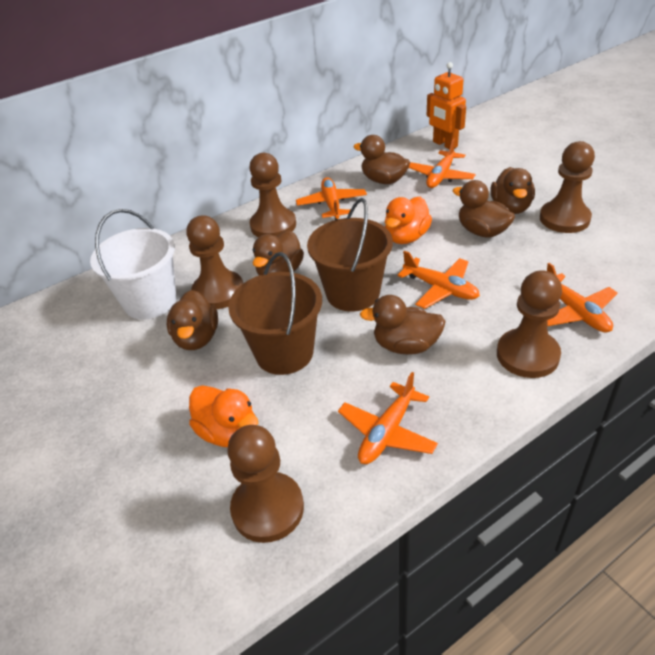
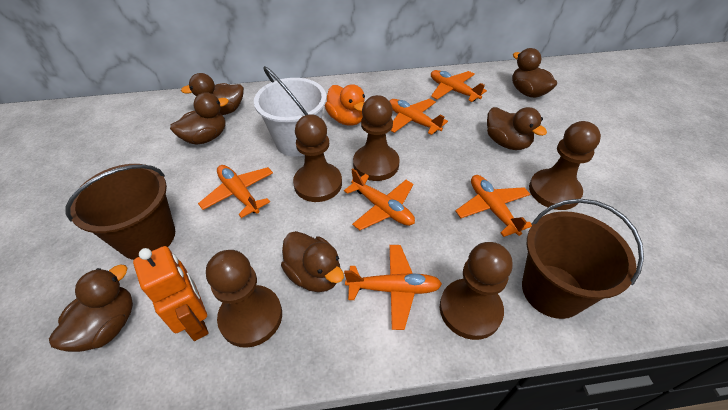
orange duck: [189,385,258,447] [385,197,432,244] = 2 -> [325,84,365,126] = 1
orange plane: [296,177,367,220] [338,372,438,464] [397,251,480,309] [409,139,476,188] [547,263,618,333] = 5 -> [198,165,273,218] [344,168,415,230] [344,245,442,330] [390,99,448,135] [431,70,487,102] [455,175,532,237] = 6

